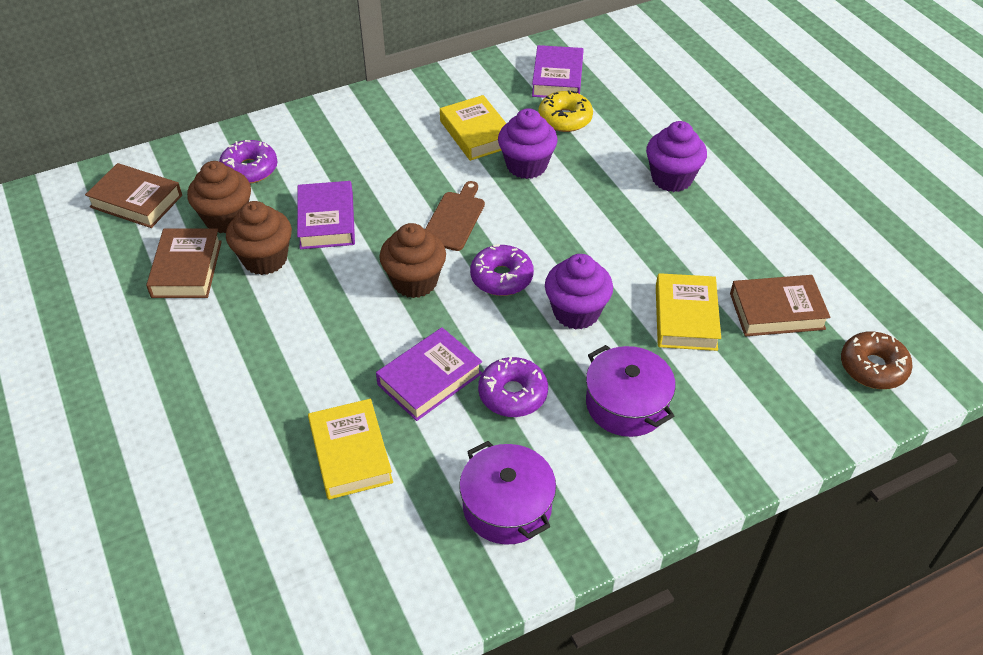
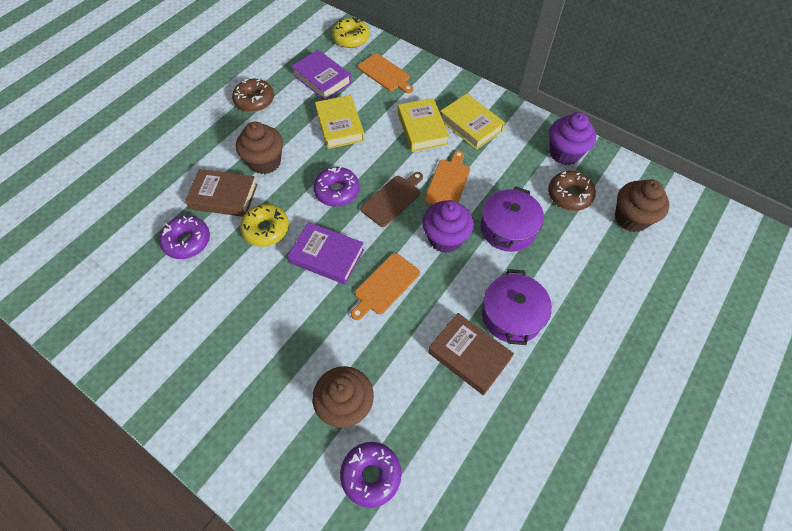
brown book: [85,163,182,228] [146,229,222,298] [730,275,831,336] = 3 -> [185,169,258,217] [428,313,514,395] = 2
brown donut: [841,331,912,389] = 1 -> [232,79,274,112] [548,171,596,211] = 2
orange cutting board: none = 0 -> [351,253,420,320] [358,53,413,93] [424,150,470,205] = 3
purple book: [297,181,355,249] [376,327,482,421] [532,45,584,98] = 3 -> [288,222,364,285] [291,50,352,100] = 2
purple cupcake: [498,108,558,179] [545,254,613,330] [646,121,707,192] = 3 -> [422,200,474,253] [549,112,596,165] = 2
yellow donut: [538,91,593,132] = 1 -> [240,204,289,247] [332,18,370,48] = 2

